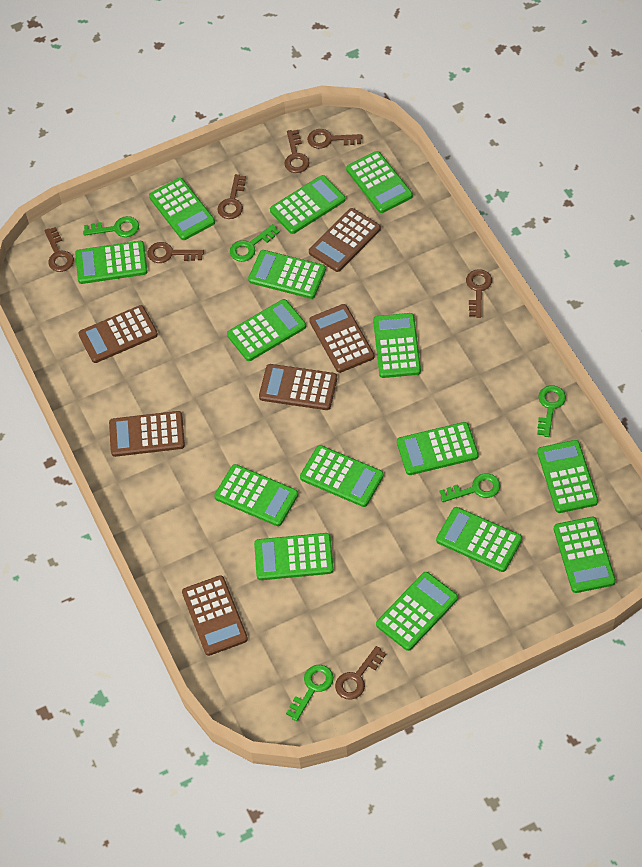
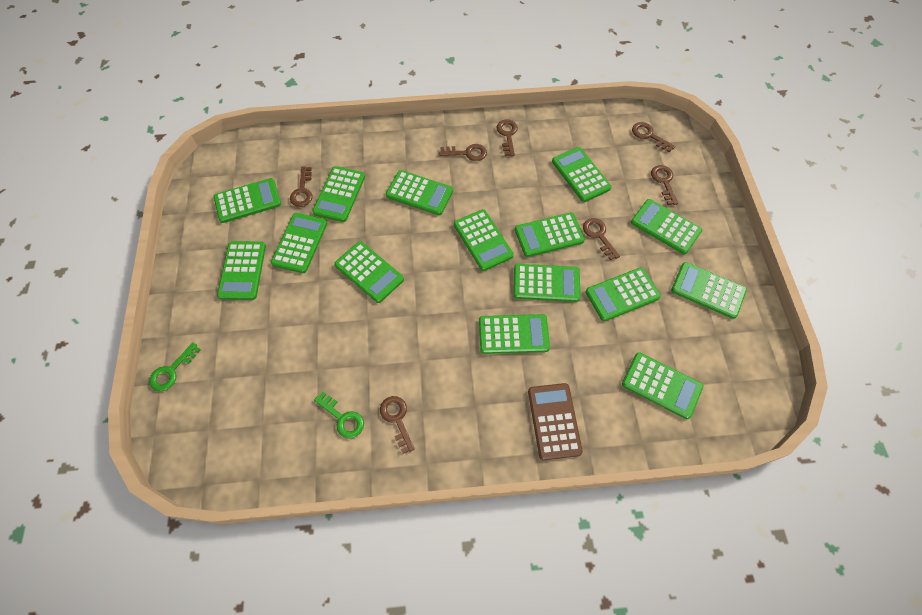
brown calculator: [78,305,158,363] [109,411,185,457] [182,575,248,656] [259,364,337,410] [309,208,381,272] [309,304,375,373] = 6 -> [528,383,583,460] = 1
green key: [83,216,139,237] [230,224,280,262] [286,665,334,721] [440,473,500,502] [537,385,566,437] = 5 -> [149,342,201,391] [314,392,364,438] = 2

